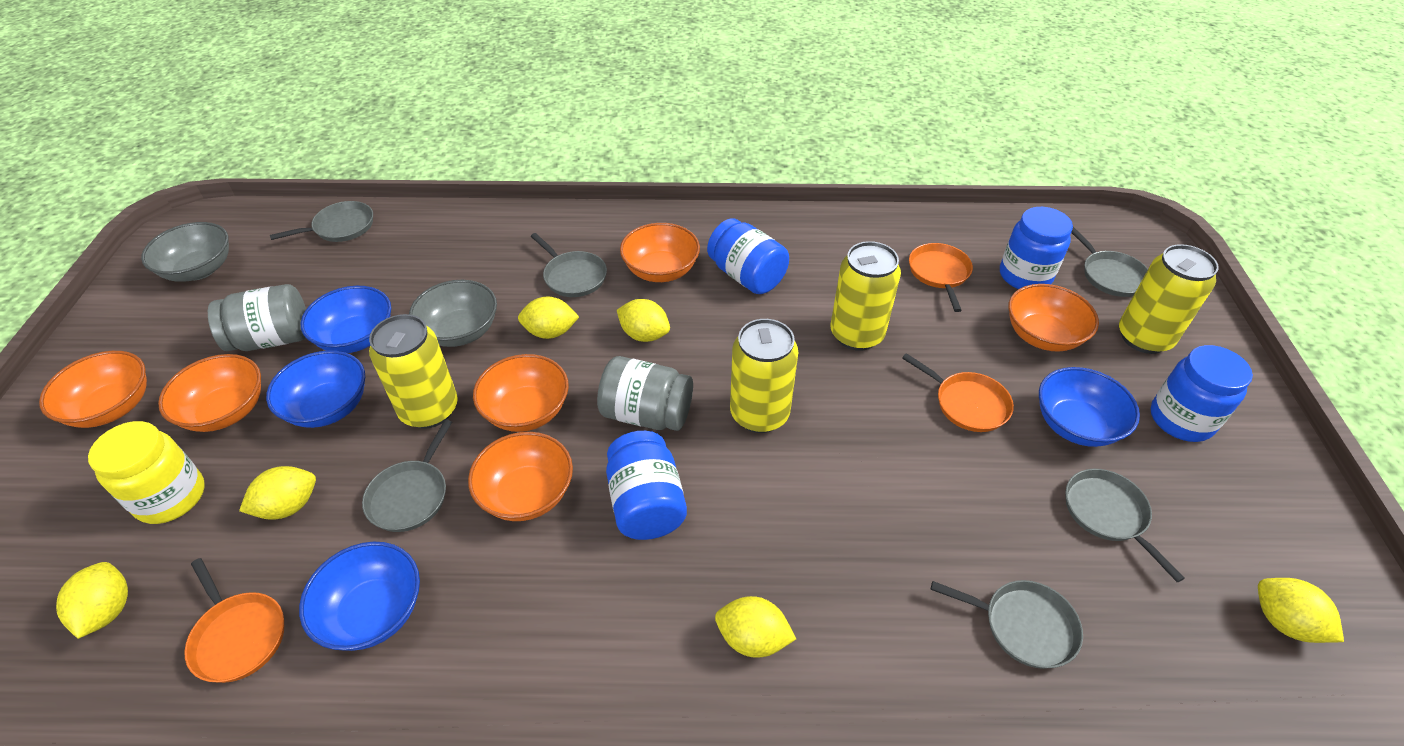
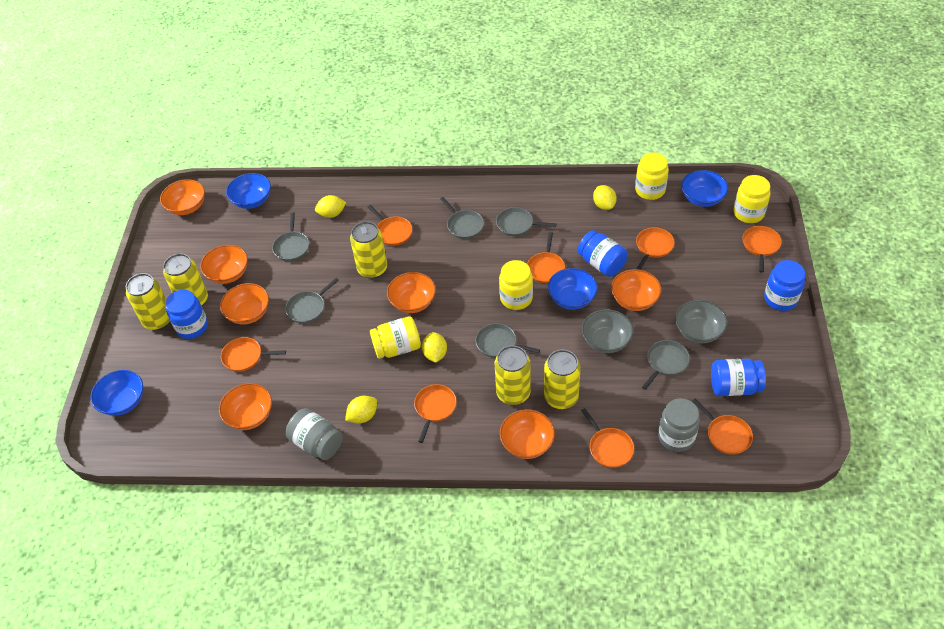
orange bowl: [39,351,147,428] [158,354,261,432] [468,432,573,521] [473,354,569,432] [620,223,700,282] [1008,284,1099,352] = 6 -> [160,179,205,215] [200,245,248,284] [219,383,272,430] [220,283,269,325] [387,272,436,313] [499,409,555,459] [611,269,662,311] = 7
orange pan: [184,558,284,683] [902,353,1014,432] [909,243,973,312] = 3 -> [221,337,286,372] [368,205,412,246] [414,384,457,443] [527,232,565,283] [581,408,634,468] [636,227,675,270] [692,399,753,455] [743,226,782,273] = 8
yellow can: [369,314,458,429] [730,319,798,433] [830,241,901,351] [1119,244,1219,354] = 4 -> [126,273,170,330] [163,253,208,306] [350,222,387,279] [495,346,531,405] [544,350,581,409] = 5
yellow jar: [88,421,205,524] = 1 -> [370,316,421,359] [499,260,533,310] [635,152,669,200] [733,175,771,223] = 4
yellow lemon: [56,562,128,639] [239,466,316,520] [518,296,579,339] [617,299,670,342] [715,596,796,658] [1258,578,1344,643] = 6 -> [315,195,346,218] [345,396,377,424] [422,332,447,363] [593,185,617,210] = 4

